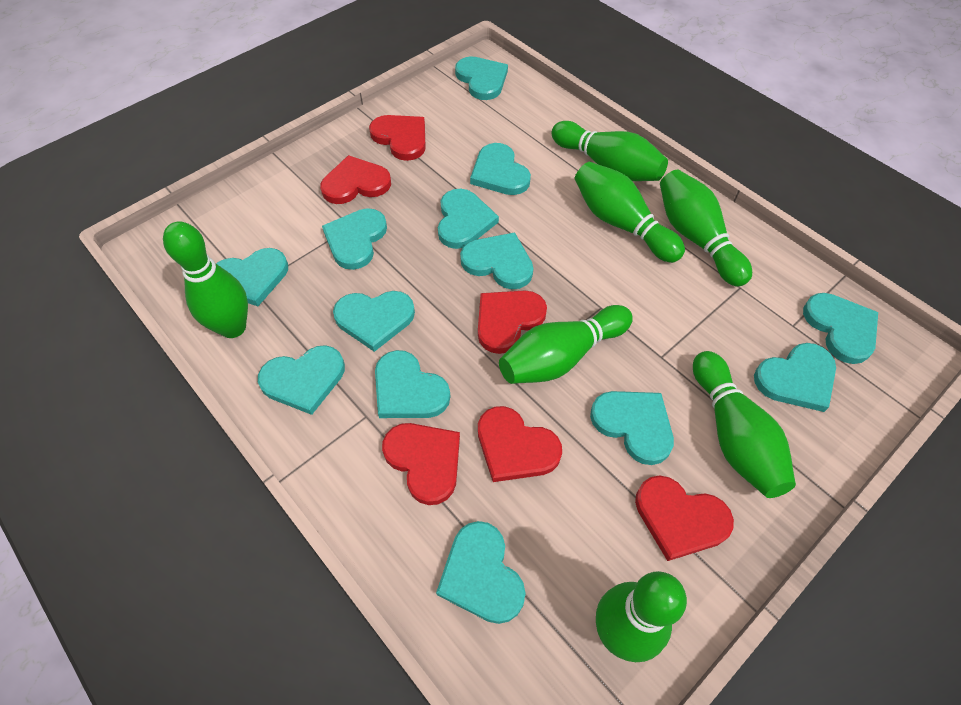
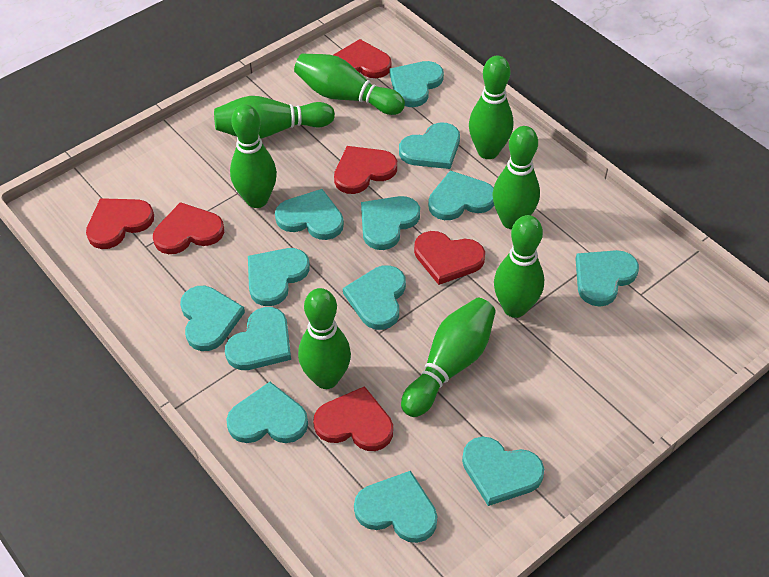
green bowling pin: [163,221,248,338] [499,305,633,384] [552,121,668,181] [575,162,685,263] [596,571,687,662] [660,170,752,287] [693,351,796,498] = 7 -> [214,96,335,139] [230,104,277,208] [294,53,405,115] [298,288,351,389] [401,298,496,417] [469,56,513,159] [493,126,540,229] [494,215,544,318] = 8

